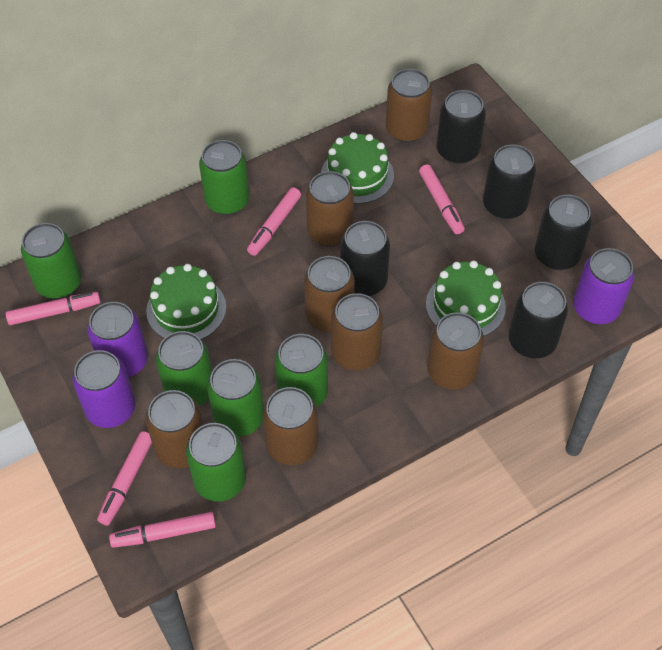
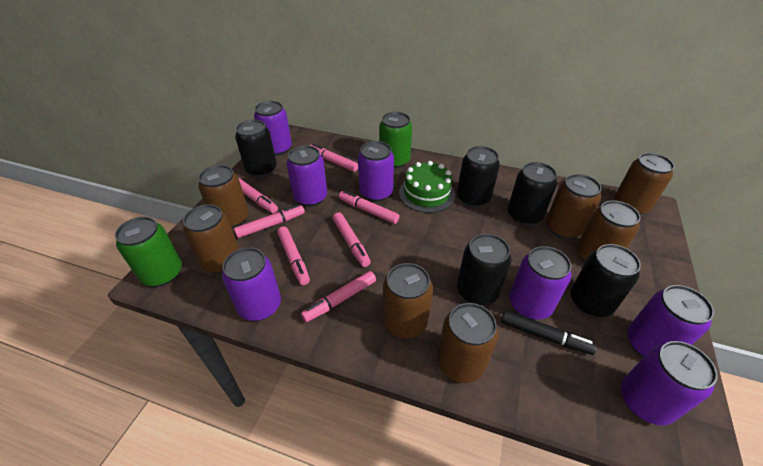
black marker: none = 0 -> [501,310,597,355] = 1
green cake: [146,264,226,340] [321,132,394,204] [426,261,506,336] = 3 -> [399,161,455,213] = 1
green can: [21,223,81,299] [156,331,212,406] [186,423,246,502] [199,140,250,215] [207,359,264,437] [275,334,328,407] = 6 -> [115,217,182,287] [379,112,412,168] = 2
pink marker: [6,292,101,325] [97,431,152,525] [109,512,216,548] [247,187,301,256] [419,164,465,234] = 5 -> [234,205,305,238] [238,177,278,213] [277,227,310,285] [301,271,376,322] [309,144,358,172] [333,212,371,267] [339,190,399,224] = 7
purple can: [73,350,136,428] [87,302,148,378] [573,248,634,324] = 3 -> [222,247,281,321] [254,101,292,156] [286,145,327,207] [358,141,394,202] [509,246,572,320] [621,341,718,425] [627,285,714,358] = 7

